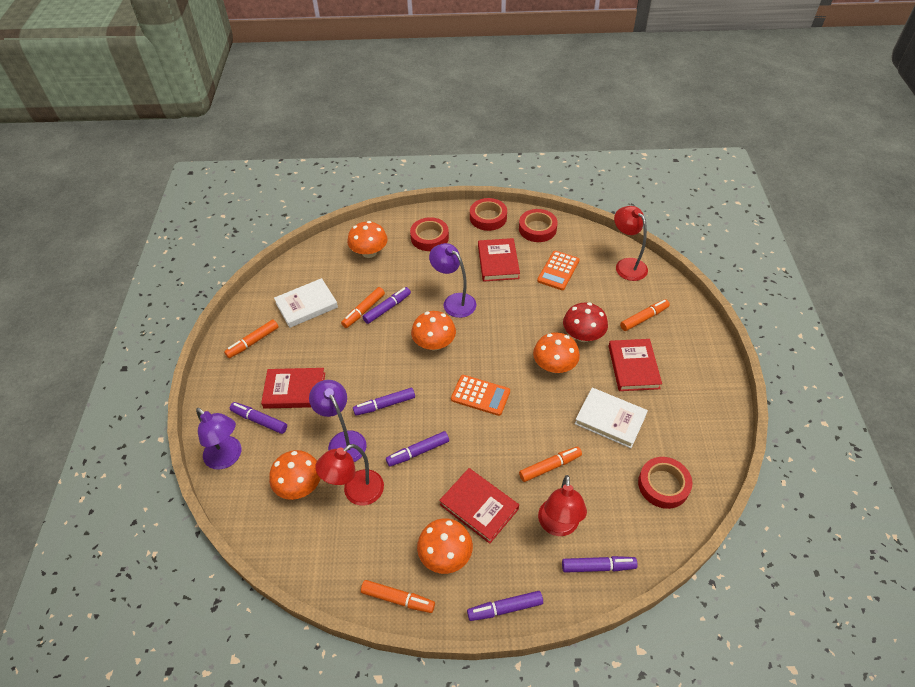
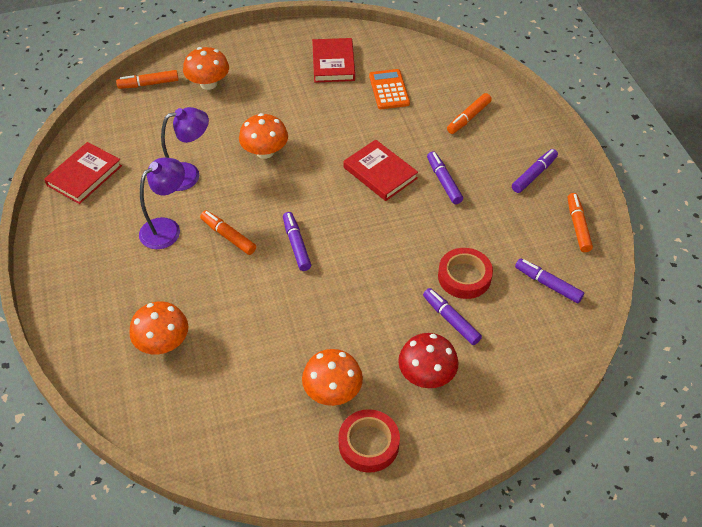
orange calculator: [451,375,510,416] [537,251,580,290] = 2 -> [369,69,410,109] = 1
orange marker: [224,320,278,358] [341,287,385,328] [361,580,435,613] [519,447,582,482] [620,299,670,331] = 5 -> [116,70,179,89] [200,210,256,255] [447,93,492,134] [568,193,593,252] = 4
orange mushroom: [269,450,321,500] [347,221,388,258] [411,311,456,351] [417,518,473,574] [533,332,580,373] = 5 -> [129,301,188,354] [183,47,229,90] [239,113,288,159] [302,349,363,406] = 4
purple lamp: [196,408,241,470] [309,380,367,462] [429,243,476,318] = 3 -> [139,158,185,249] [161,107,209,191] = 2
purple marker: [230,402,287,434] [353,388,415,416] [362,287,411,324] [386,431,449,467] [467,591,543,621] [562,556,638,573] = 6 -> [283,212,311,271] [423,288,482,345] [427,151,463,204] [512,149,558,193] [515,258,584,303] = 5
red book: [261,368,325,409] [439,468,519,544] [478,238,520,282] [609,339,662,391] = 4 -> [44,142,122,204] [312,38,355,82] [344,140,418,201] = 3
red lamp: [315,444,384,506] [538,475,587,536] [614,206,648,281] = 3 -> none = 0
red tape: [410,217,449,251] [470,198,507,231] [519,209,558,242] [638,457,692,509] = 4 -> [338,409,400,473] [438,248,493,299] = 2
white book: [274,278,338,328] [575,388,648,448] = 2 -> none = 0

